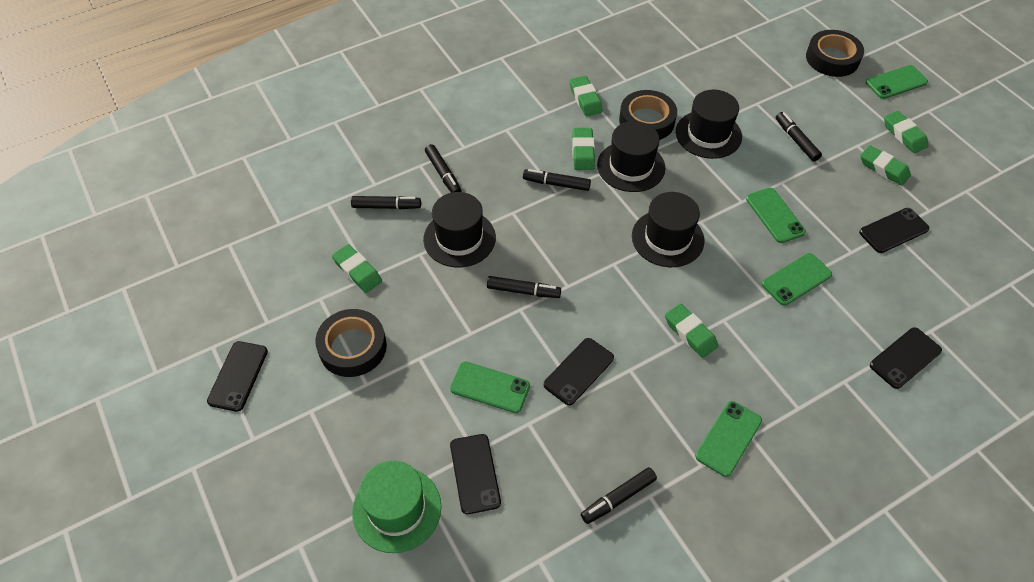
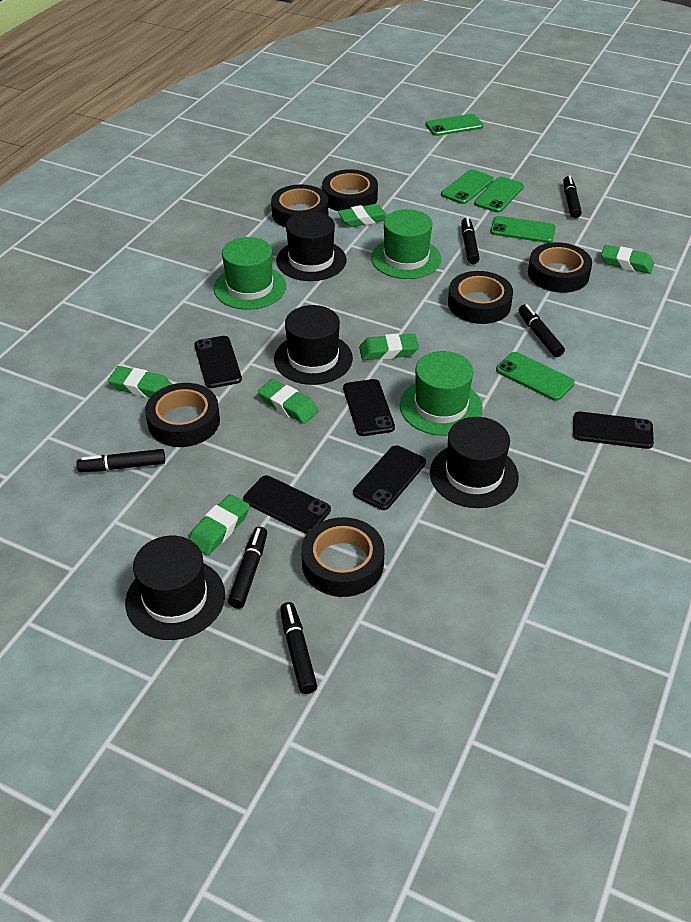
black tape: [315,309,387,377] [619,90,677,140] [806,30,864,77] = 3 -> [145,383,220,447] [271,184,328,227] [301,517,385,597] [322,169,378,211] [448,271,513,324] [528,242,592,293] = 6
green hat: [352,461,441,553] = 1 -> [214,237,286,310] [371,209,441,279] [400,351,483,436] = 3

